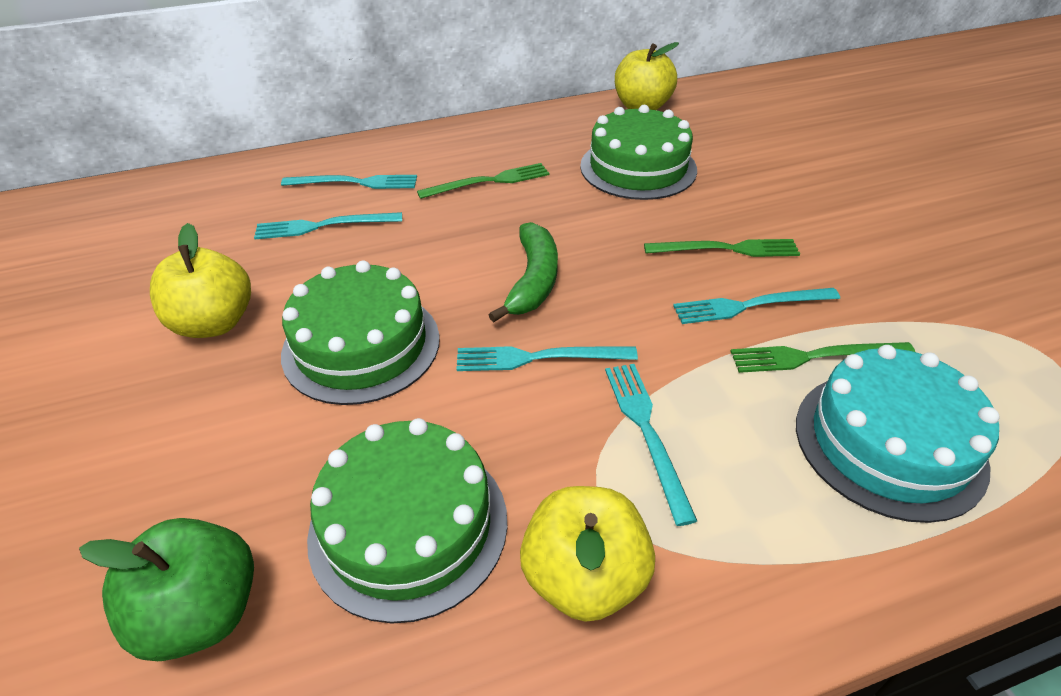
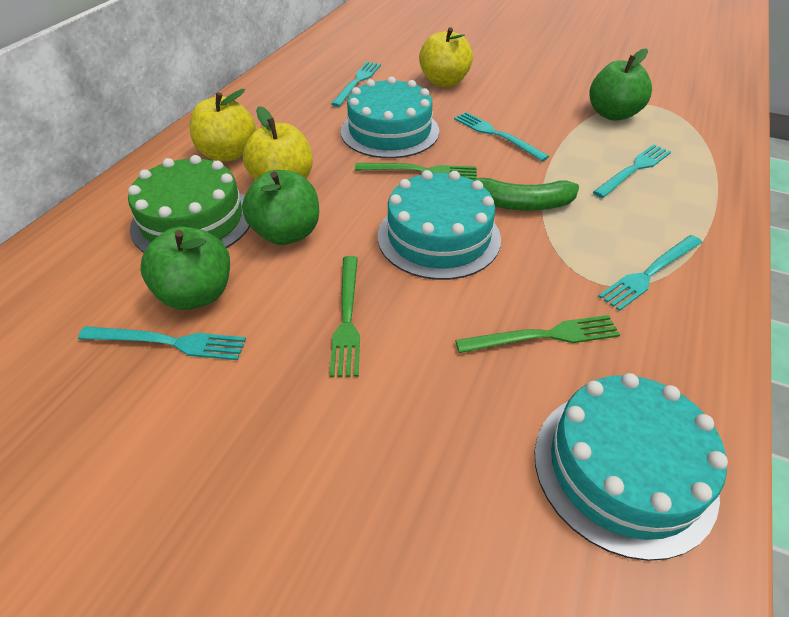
green apple: [79,518,254,661] = 1 -> [141,227,230,310] [242,170,319,245] [589,48,652,121] = 3
green cake: [281,261,440,405] [307,418,508,623] [580,105,697,200] = 3 -> [128,155,250,253] = 1
turquoise cake: [796,345,999,523] = 1 -> [341,77,439,158] [378,170,501,280] [534,373,728,561] = 3

